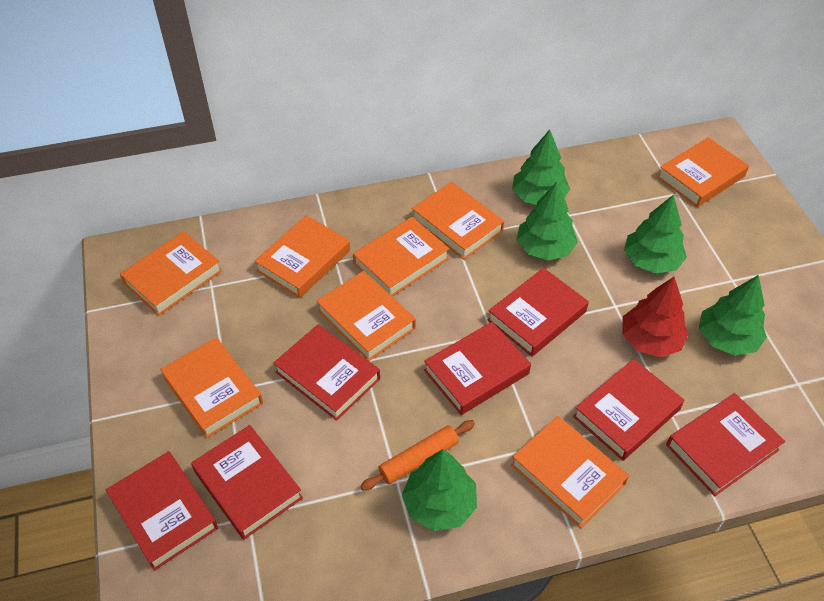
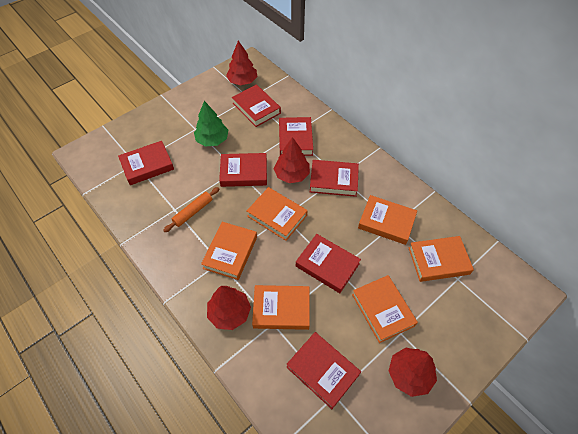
green tree: [402,449,477,531] [512,129,570,205] [517,182,578,261] [624,194,687,274] [699,275,767,356] = 5 -> [194,101,228,147] = 1
orange book: [120,231,222,316] [160,338,263,438] [255,215,350,298] [317,271,416,361] [353,217,449,296] [412,182,504,260] [511,416,629,528] [657,137,749,207] = 8 -> [201,222,257,280] [247,187,308,241] [252,285,310,330] [352,275,418,343] [358,195,417,245] [408,236,474,282] = 6
red tree: [622,277,689,357] = 1 -> [207,286,251,330] [226,40,257,86] [274,137,310,183] [389,348,437,397] = 4

